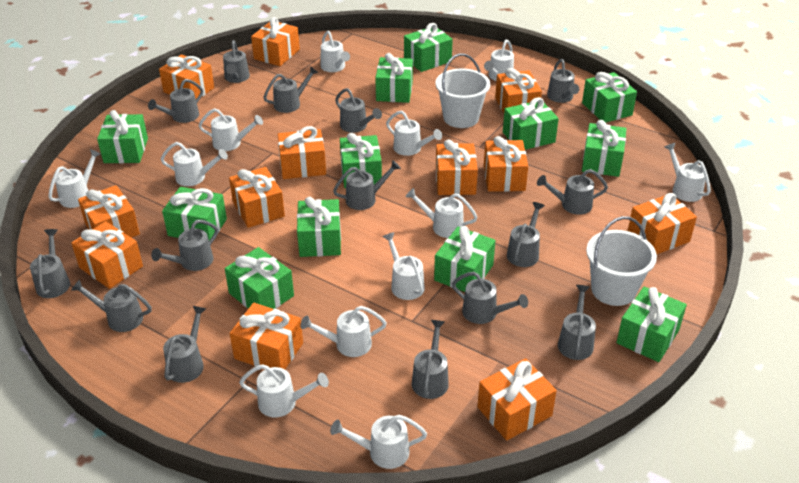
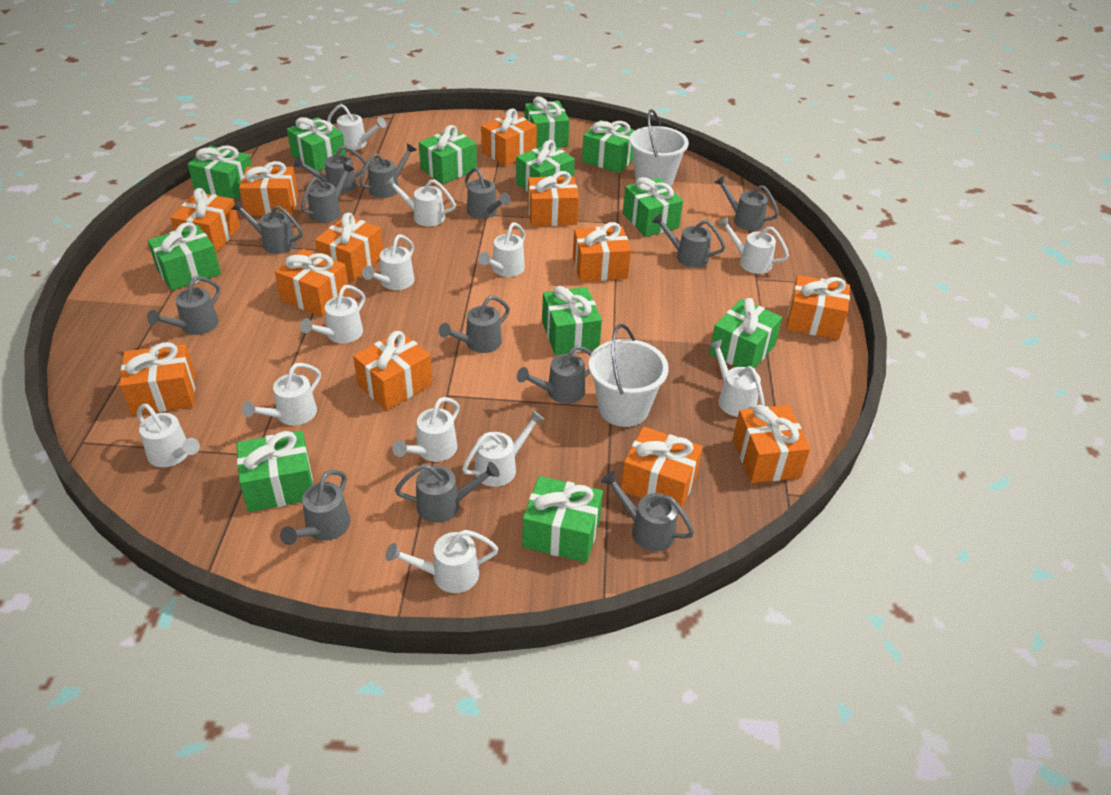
grey watering can: [30,229,70,298] [71,279,152,332] [148,79,203,123] [151,220,218,271] [163,306,206,383] [223,40,250,83] [263,66,319,113] [333,160,401,210] [335,88,382,133] [412,320,449,399] [452,272,528,324] [507,202,545,267] [537,169,608,215] [547,59,579,103] [558,285,596,360] = 15 -> [147,276,220,335] [232,200,303,254] [280,470,350,545] [294,145,367,194] [301,163,354,223] [359,143,416,198] [395,462,500,523] [439,296,510,353] [465,168,511,219] [517,345,592,404] [601,471,694,551] [652,213,725,268] [714,176,779,231] = 13

